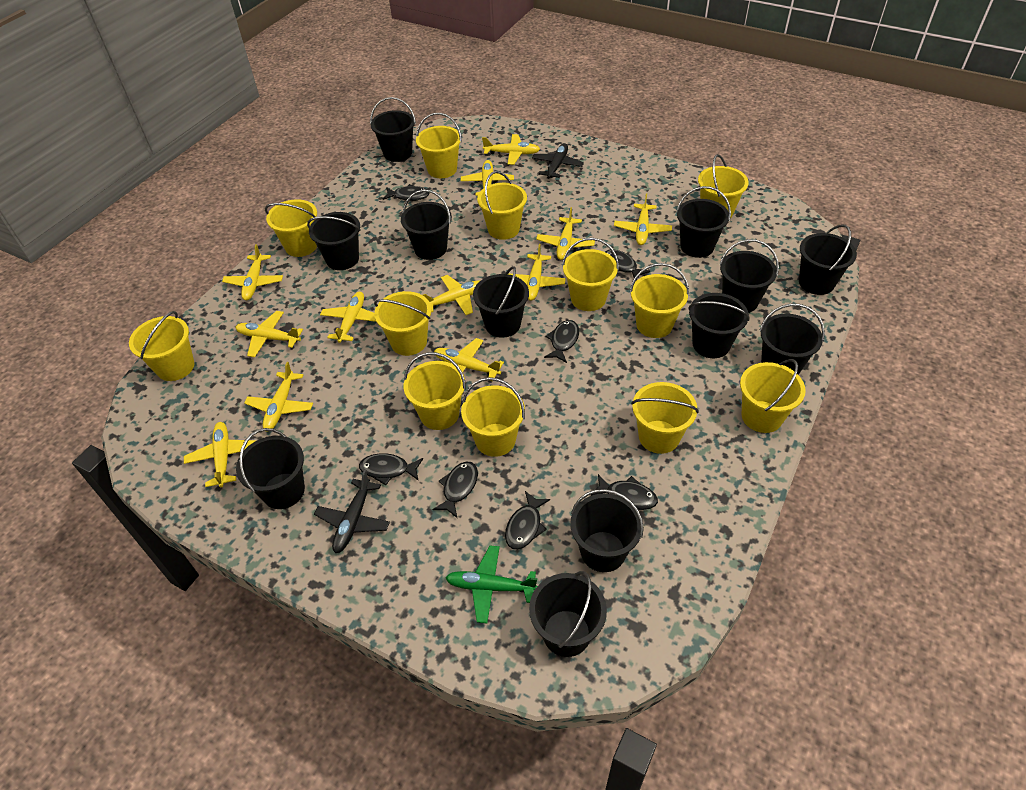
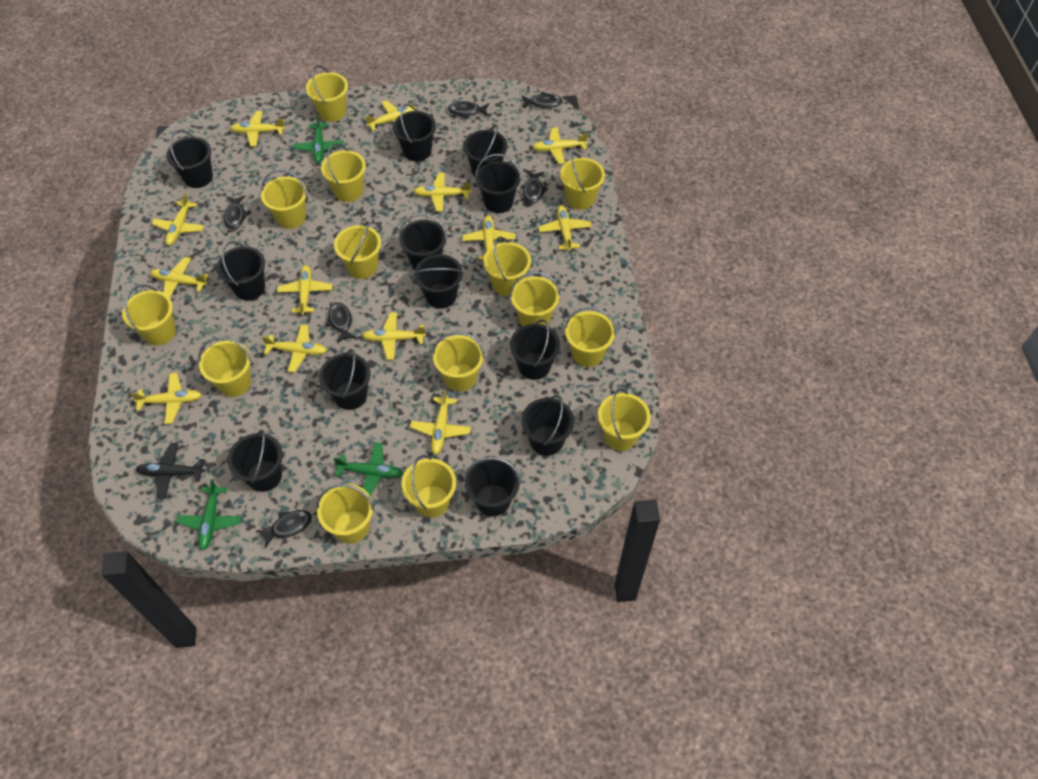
black fish: [359,453,423,485] [383,184,430,201] [432,462,478,518] [505,491,550,550] [544,320,579,363] [590,474,658,510] [605,249,650,281] = 7 -> [224,196,250,230] [257,510,312,549] [325,303,356,343] [448,101,489,119] [522,92,563,108] [523,171,548,204] = 6
black plane: [314,470,390,553] [532,143,584,178] = 2 -> [136,443,205,499] = 1
green plane: [446,545,537,623] = 1 -> [176,479,241,551] [293,115,343,163] [334,442,403,495] = 3
yellow bucket: [129,311,194,381] [265,199,317,257] [374,291,432,356] [404,352,466,430] [416,113,462,178] [461,377,525,457] [477,171,527,240] [562,238,619,311] [630,263,689,338] [631,382,699,454] [698,154,749,219] [740,359,806,433] = 12 -> [122,284,176,345] [198,337,252,397] [261,169,307,229] [306,65,348,122] [316,484,374,544] [321,143,366,202] [334,221,381,279] [401,455,456,518] [432,331,485,391] [484,237,531,296] [510,271,560,326] [560,152,605,210] [564,307,616,367] [598,389,651,451] = 14
yellow plane: [184,422,257,487] [222,244,283,300] [235,311,303,358] [244,362,313,429] [320,292,376,343] [423,275,481,315] [434,338,504,381] [461,160,514,196] [482,134,540,165] [508,244,566,301] [536,207,595,260] [614,194,672,245] = 12 -> [130,373,202,424] [150,257,209,298] [152,193,204,245] [230,111,285,146] [262,324,327,373] [277,265,333,315] [362,312,426,360] [365,100,417,131] [410,389,471,455] [414,173,471,212] [462,215,516,260] [533,127,588,164] [539,205,592,251] = 13

